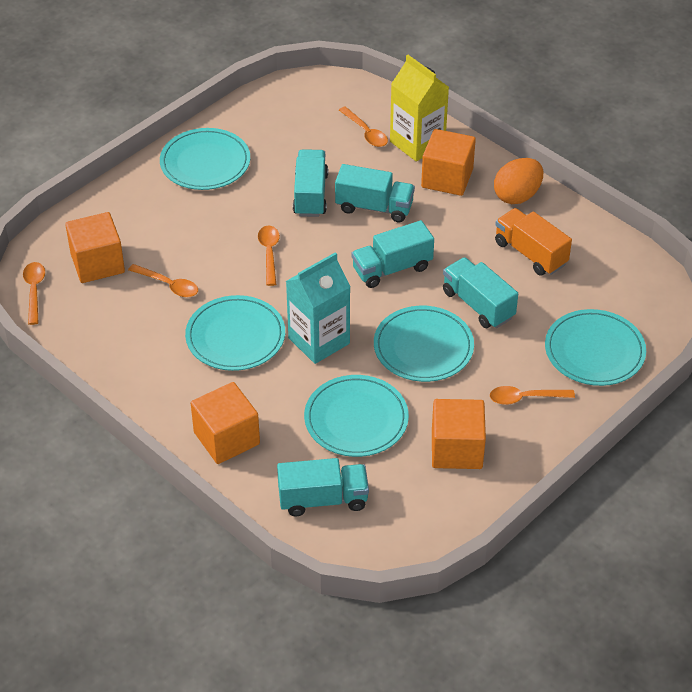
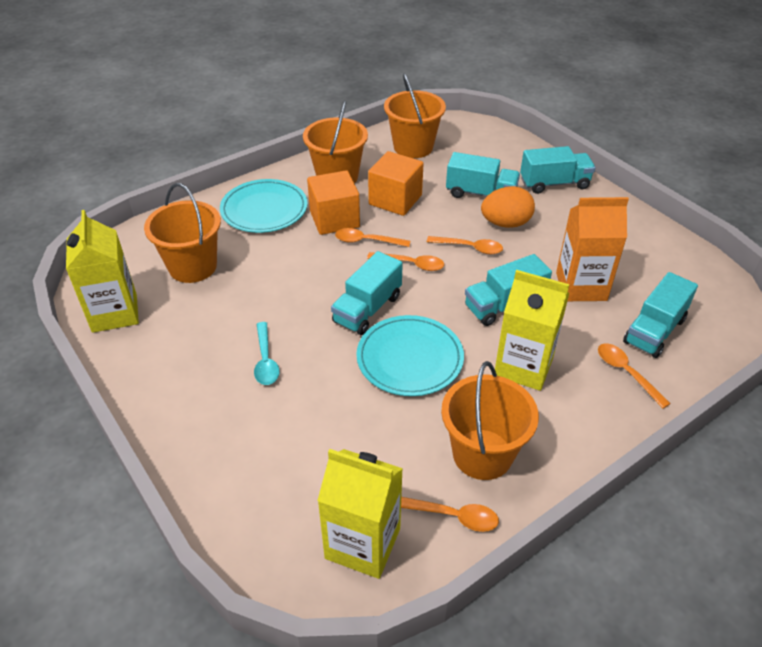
orange bucket: none = 0 -> [144,183,221,283] [303,100,368,183] [384,73,446,158] [441,361,539,480] = 4
orange carton: none = 0 -> [556,197,629,301] = 1
orange cube: [65,212,125,283] [191,382,260,464] [421,129,476,196] [432,399,486,469] = 4 -> [307,170,360,235] [368,151,424,216] = 2
orange truck: [495,208,572,275] = 1 -> none = 0
turquoise carton: [286,252,351,364] = 1 -> none = 0
turquoise plate: [160,128,250,190] [185,295,285,371] [304,375,409,457] [374,306,474,382] [545,309,646,386] = 5 -> [220,179,308,233] [356,315,464,396] = 2
turquoise spoon: none = 0 -> [254,322,279,385] = 1
yellow carton: [390,55,449,162] = 1 -> [66,210,139,333] [317,449,403,579] [495,270,570,391] = 3

